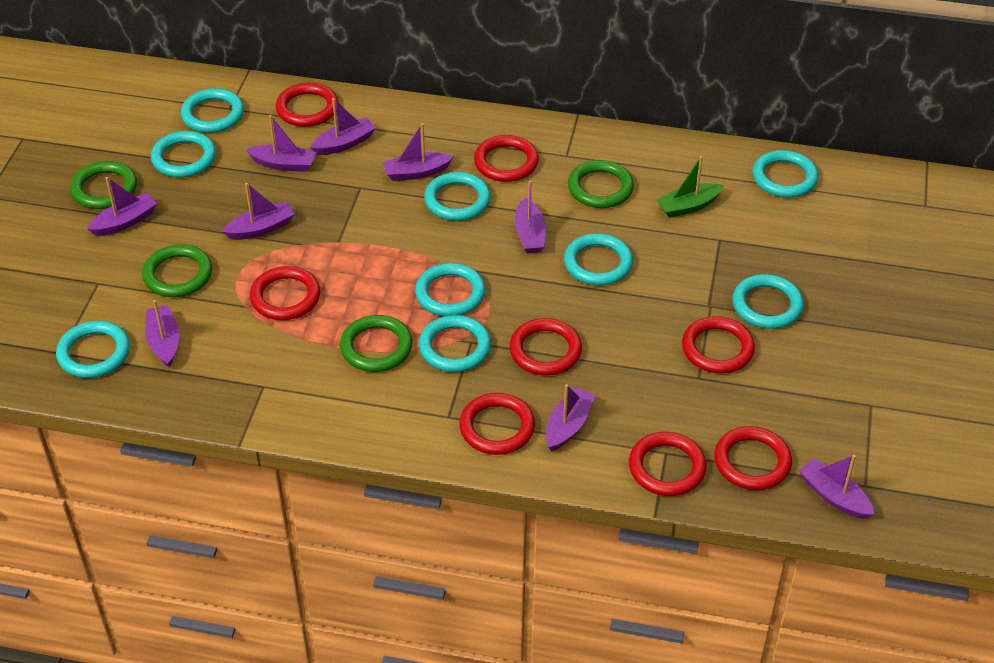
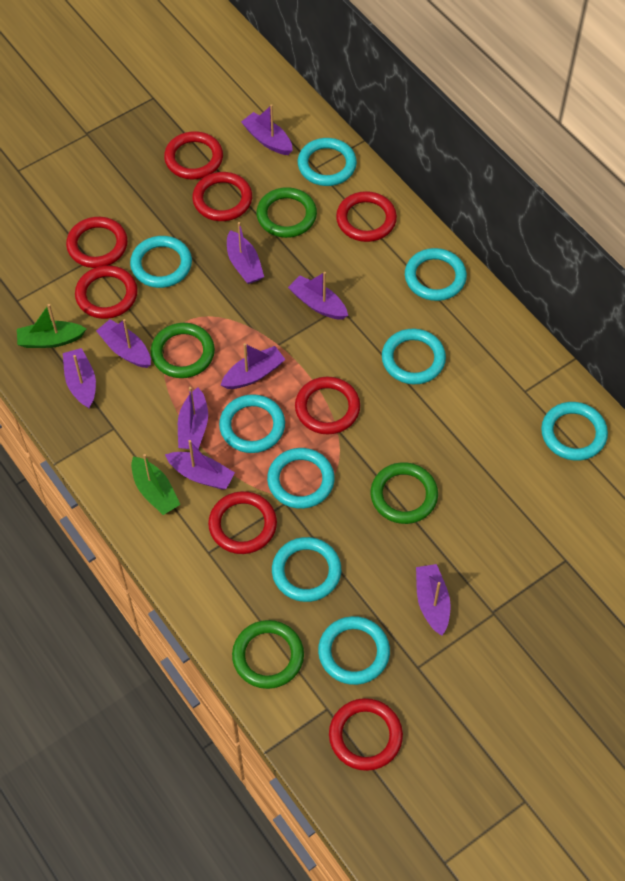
green boat: [656,156,724,218] = 1 -> [17,304,86,348] [131,454,181,515] = 2

